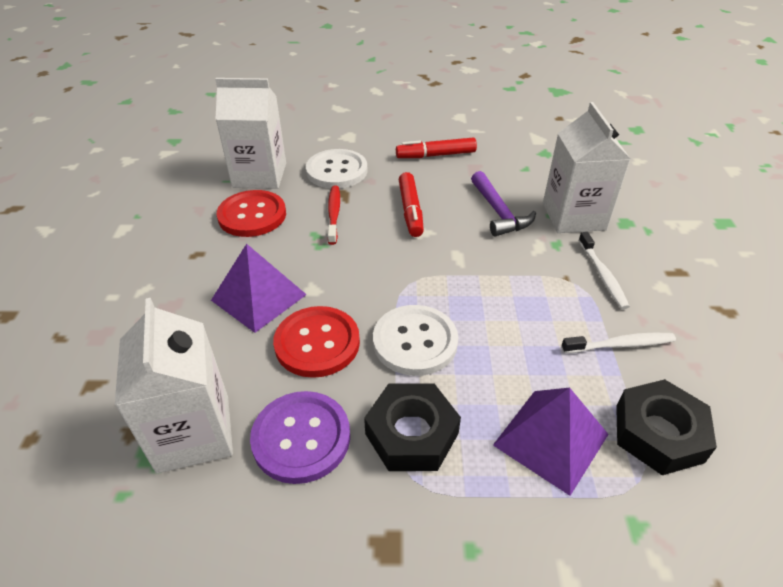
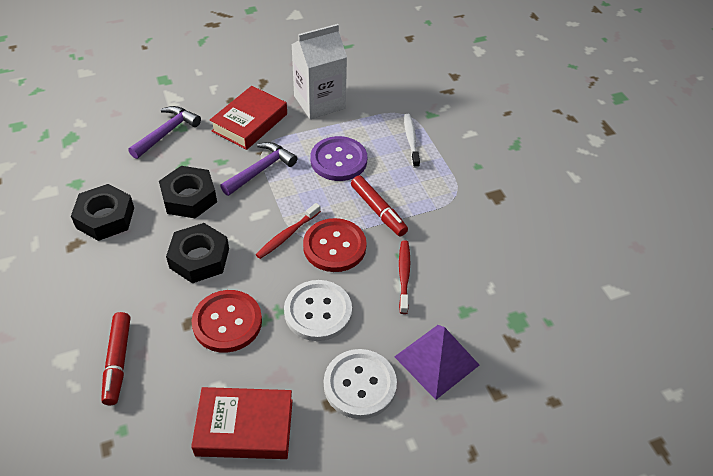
black nut: [364,383,461,471] [616,379,717,475] = 2 -> [71,184,134,241] [159,166,217,218] [166,223,229,283] = 3
purple hammer: [471,171,536,236] = 1 -> [128,106,201,159] [220,142,297,196] = 2
purple pyramid: [211,244,307,333] [493,388,609,496] = 2 -> [394,325,479,400] = 1
red book: none = 0 -> [191,387,293,459] [210,86,287,150] = 2
red toothbrush: [328,186,340,245] = 1 -> [256,203,321,259] [399,240,410,314] = 2
white carton: [115,298,233,473] [215,78,286,189] [543,102,630,233] = 3 -> [291,24,347,119] = 1
white toothbrush: [561,333,676,353] [578,232,630,309] = 2 -> [404,114,420,168] = 1

